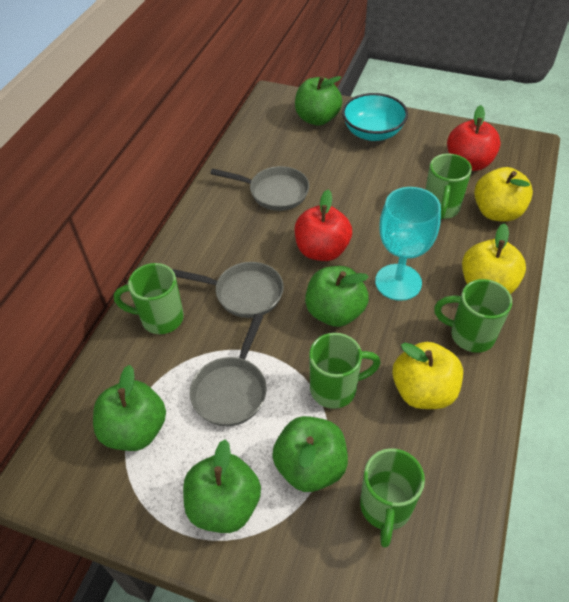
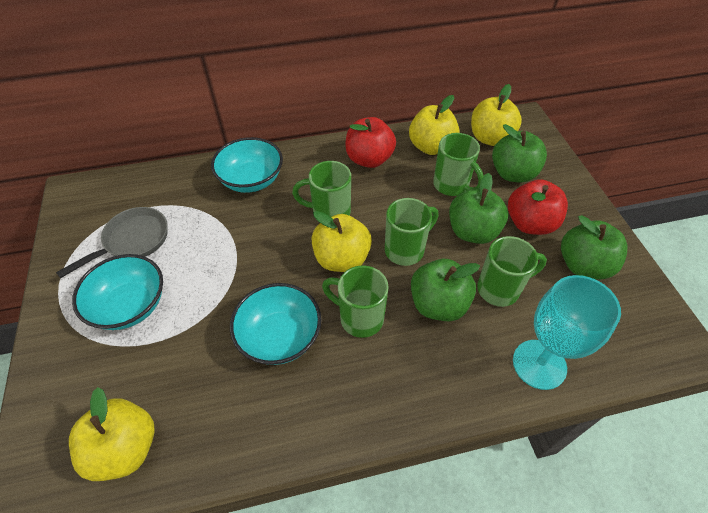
green apple: [93,365,166,451] [183,440,261,533] [272,416,348,492] [295,76,342,126] [305,266,369,327] = 5 -> [411,259,480,321] [449,173,508,244] [492,124,547,183] [561,215,627,280] = 4
grey pan: [172,262,284,318] [190,314,267,426] [210,166,309,211] = 3 -> [56,207,168,278] = 1
turquoise bowl: [342,93,408,141] = 1 -> [72,254,163,330] [211,137,283,193] [230,283,321,365] = 3
yellow apple: [392,342,463,409] [462,223,526,294] [474,167,533,222] = 3 -> [69,387,155,481] [312,211,372,272] [409,95,460,155] [471,84,522,146] = 4

